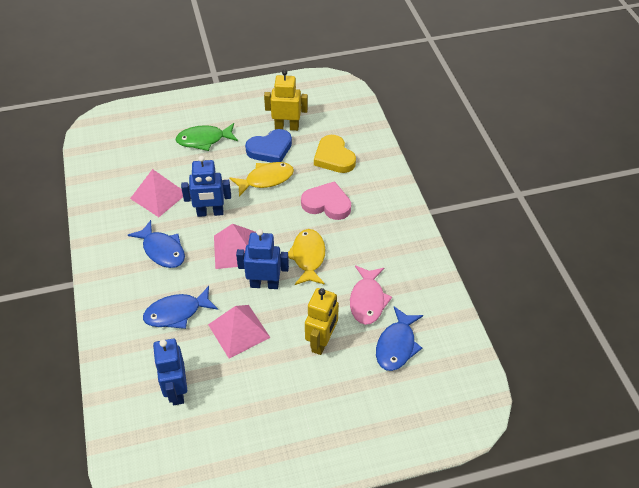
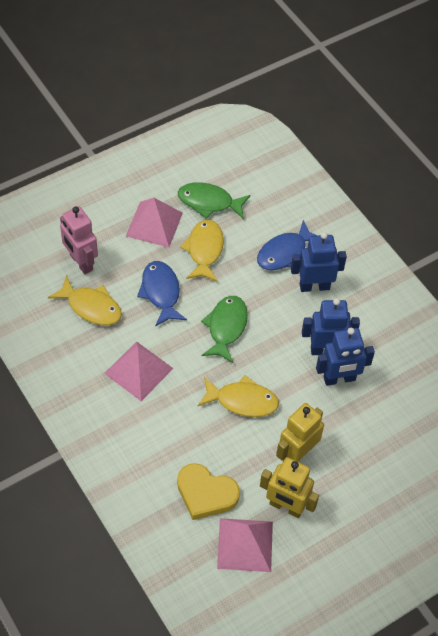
blue fish: [128,220,185,268] [143,286,218,329] [376,306,423,371] = 3 -> [137,261,187,327] [257,220,317,270] = 2
blue heart: [245,129,292,163] = 1 -> none = 0
green fish: [176,123,238,151] = 1 -> [178,182,250,219] [201,296,248,363] = 2
pink fish: [350,265,392,325] = 1 -> none = 0
pink heart: [301,181,351,220] = 1 -> none = 0
pink robot: none = 0 -> [60,206,98,274] = 1
yellow fish: [230,162,294,197] [288,229,325,285] = 2 -> [48,275,122,325] [180,219,224,282] [198,375,279,417] = 3

